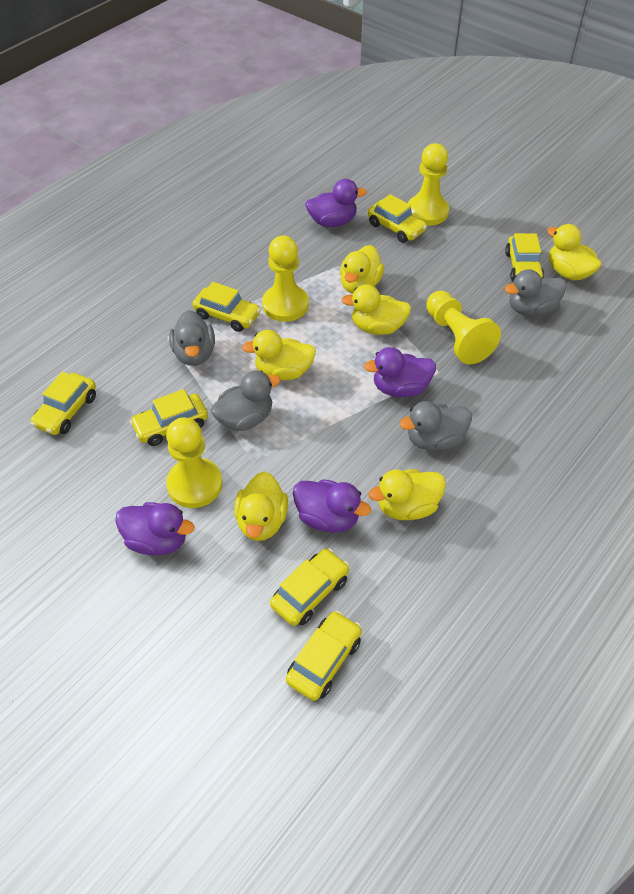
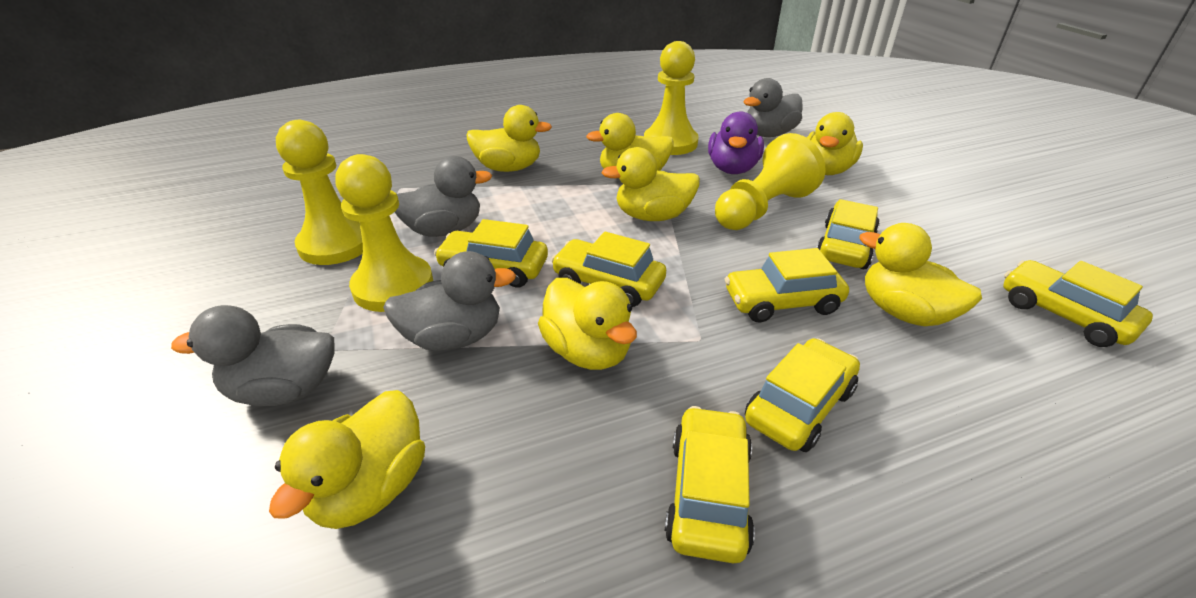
purple duck: [115,502,194,555] [293,479,371,533] [305,179,367,227] [364,347,436,397] = 4 -> [708,111,764,174] = 1
yellow duck: [234,471,288,541] [242,330,316,380] [340,245,384,294] [342,284,411,335] [369,469,446,520] [547,224,602,280] = 6 -> [269,390,425,529] [466,105,552,172] [538,278,637,370] [586,113,674,171] [601,147,700,221] [807,112,863,175] [859,223,982,326] = 7

